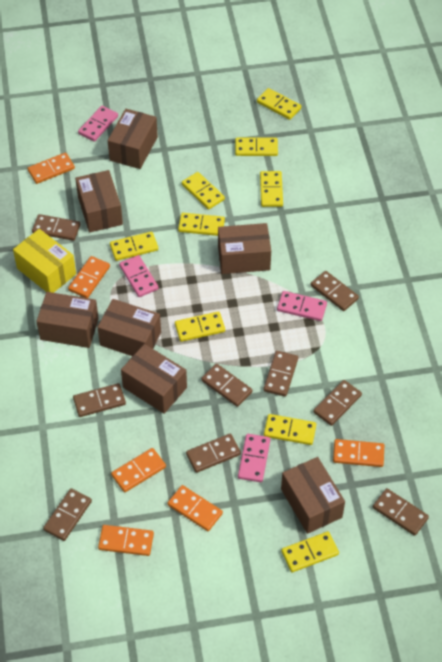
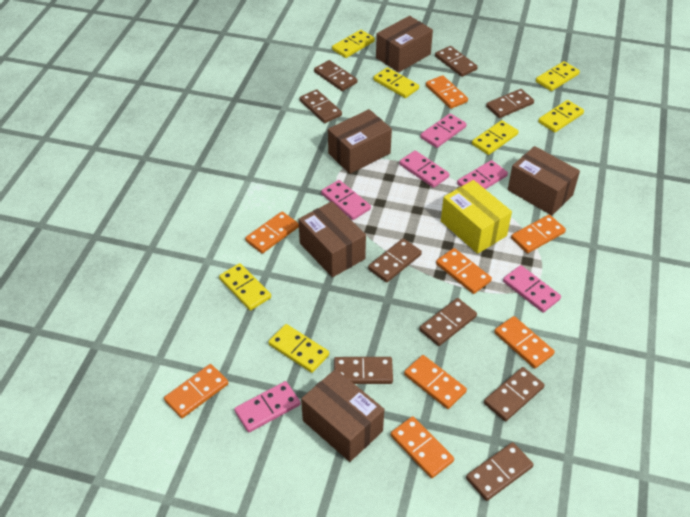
brown box: [36,292,99,348] [75,170,123,232] [97,299,161,356] [108,109,158,169] [121,344,187,414] [218,223,271,274] [281,457,345,534] = 7 -> [298,201,366,277] [301,369,384,462] [328,109,392,174] [376,16,433,73] [508,146,580,215] = 5
orange domino: [28,153,75,184] [68,256,110,298] [98,525,154,556] [111,448,166,492] [167,485,223,531] [333,439,384,467] = 6 -> [164,364,228,418] [245,212,299,254] [391,416,454,478] [404,355,467,409] [426,75,468,109] [436,248,492,294] [494,316,555,368] [511,215,566,253] = 8
pink domino: [78,106,118,142] [119,255,159,297] [238,434,270,482] [277,291,327,321] = 4 -> [234,381,300,432] [321,180,371,220] [399,150,449,188] [420,114,467,148] [457,160,508,189] [503,265,561,313] = 6
yellow domino: [110,231,158,261] [175,311,225,342] [178,213,225,236] [182,172,225,210] [235,138,278,156] [257,88,301,120] [260,171,283,207] [264,414,316,445] [282,531,339,572] = 9 -> [219,263,271,311] [268,324,329,373] [332,30,375,58] [373,67,419,98] [472,120,519,155] [536,61,580,91] [538,100,584,132] = 7

